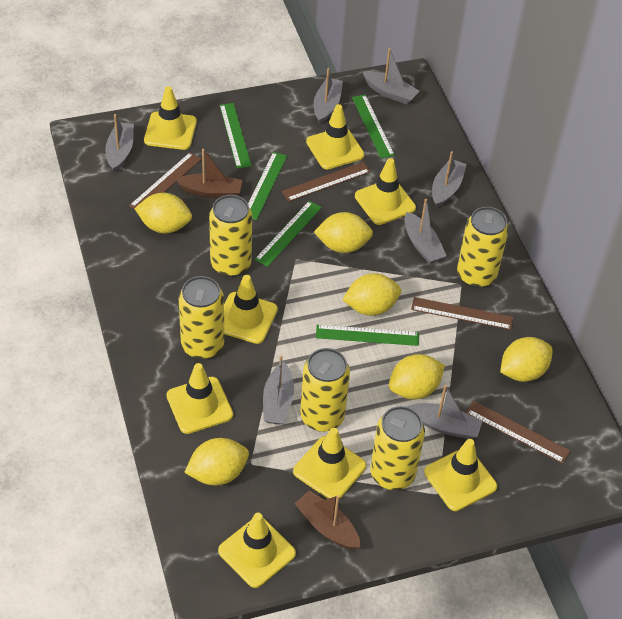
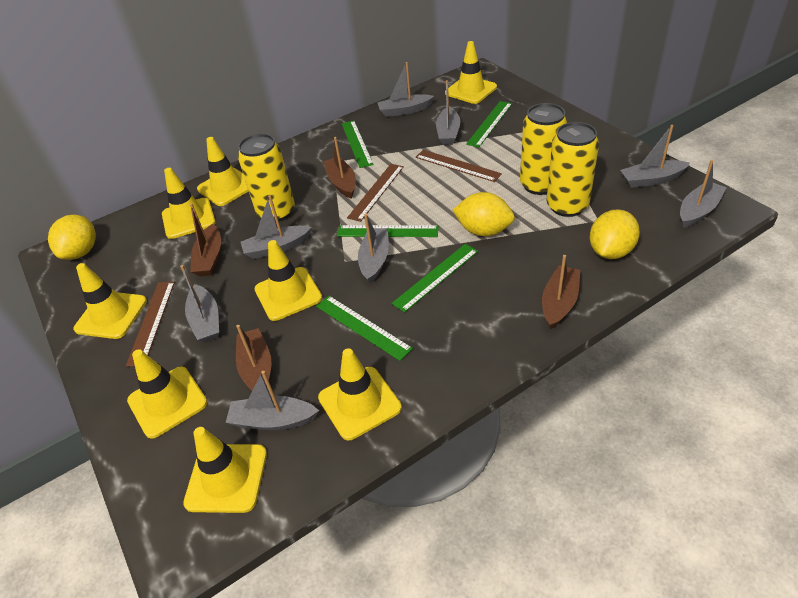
brown boat: [175,149,242,198] [294,491,361,550] = 2 -> [190,203,221,276] [236,325,272,391] [324,137,356,199] [542,255,580,329] = 4
brown ruler: [129,152,202,209] [282,162,371,202] [411,297,513,330] [466,401,570,464] = 4 -> [126,281,175,367] [347,164,404,222] [415,150,502,182] = 3
grey boat: [105,114,134,172] [263,356,294,425] [314,68,343,124] [363,48,419,104] [405,199,447,264] [407,385,482,439] [432,151,467,208] = 7 -> [180,265,219,342] [226,371,319,430] [241,195,312,259] [358,214,389,284] [377,62,434,117] [436,80,460,145] [620,125,690,188] [680,160,727,228] = 8
yellow can: [179,276,224,359] [209,195,252,277] [300,348,350,432] [370,406,425,490] [457,207,509,288] = 5 -> [238,134,295,222] [520,103,568,195] [546,122,599,217] = 3
yellow lemon: [134,193,192,234] [184,438,249,485] [314,212,373,253] [342,273,401,316] [389,354,445,399] [500,337,553,382] = 6 -> [48,215,96,260] [452,192,515,236] [590,209,640,259] = 3

